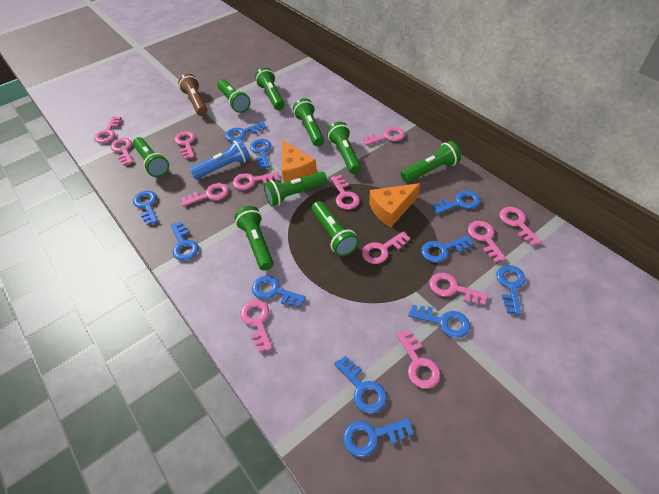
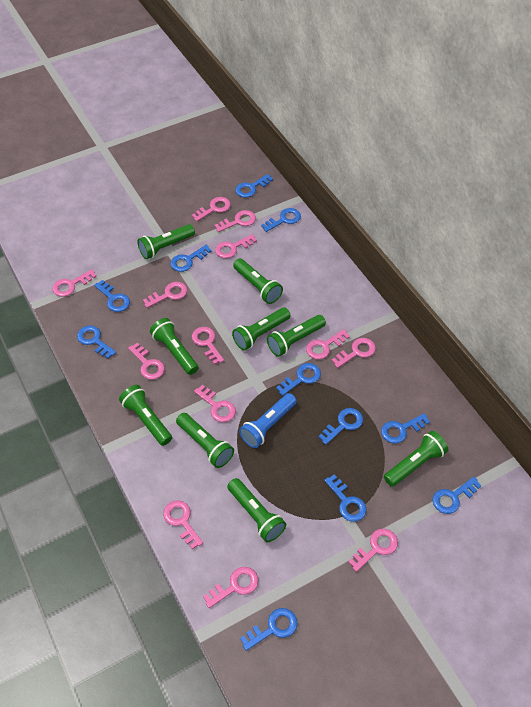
brown flashlight: [178,74,207,116] = 1 -> none = 0
orange cheese: [282,140,317,183] [369,183,421,227] = 2 -> none = 0

